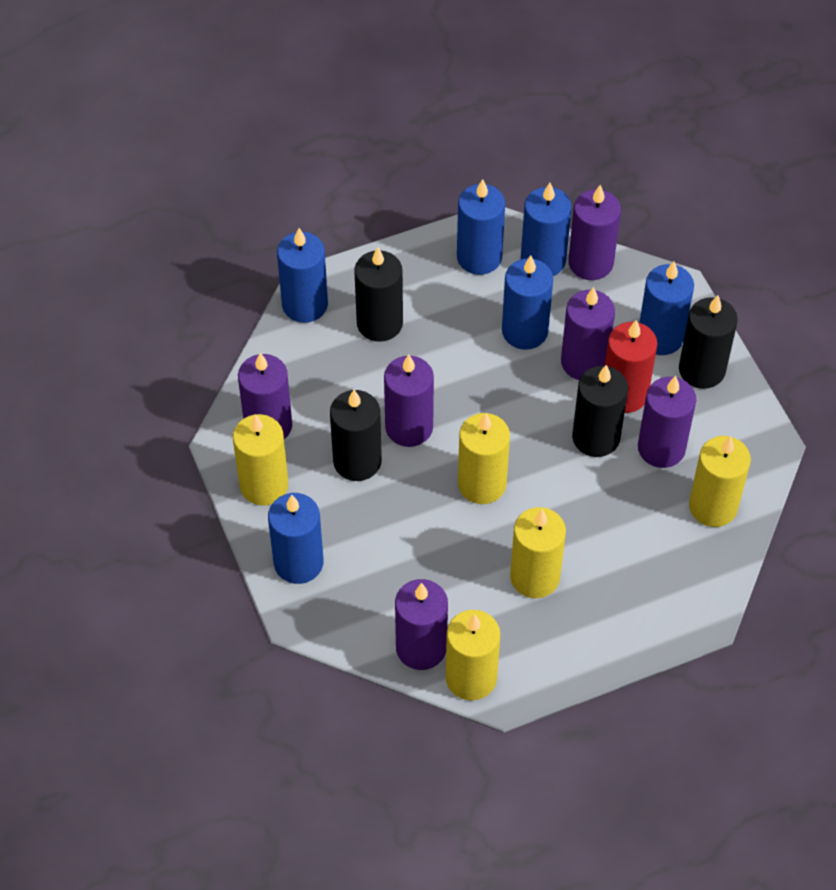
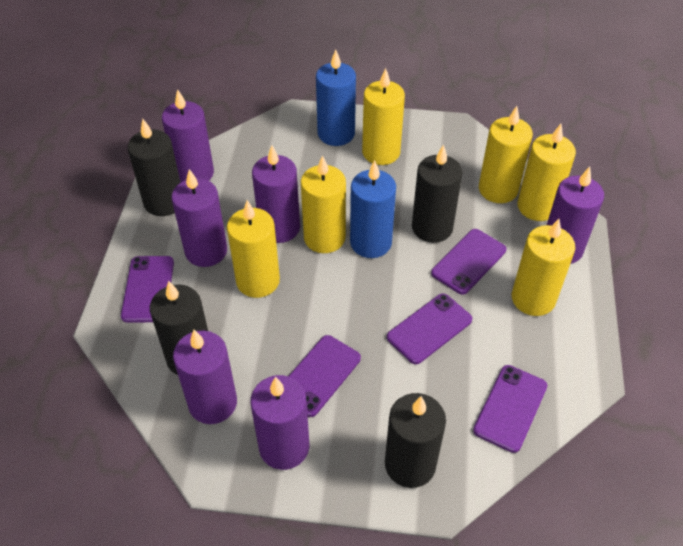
blue candle: [268,493,324,584] [277,228,328,323] [457,179,505,275] [502,255,553,350] [521,183,571,276] [639,261,694,355] = 6 -> [316,49,356,146] [350,160,396,258] = 2
purple phone: none = 0 -> [121,256,174,323] [289,335,361,417] [387,293,472,364] [431,229,506,295] [473,365,547,453] = 5
red candle: [605,320,657,413] = 1 -> none = 0
yellow candle: [233,414,288,506] [446,610,500,700] [458,413,510,504] [510,507,566,598] [689,436,751,527] = 5 -> [227,200,280,298] [301,155,346,253] [362,68,405,165] [479,106,533,203] [512,219,575,316] [517,124,576,221] = 6

